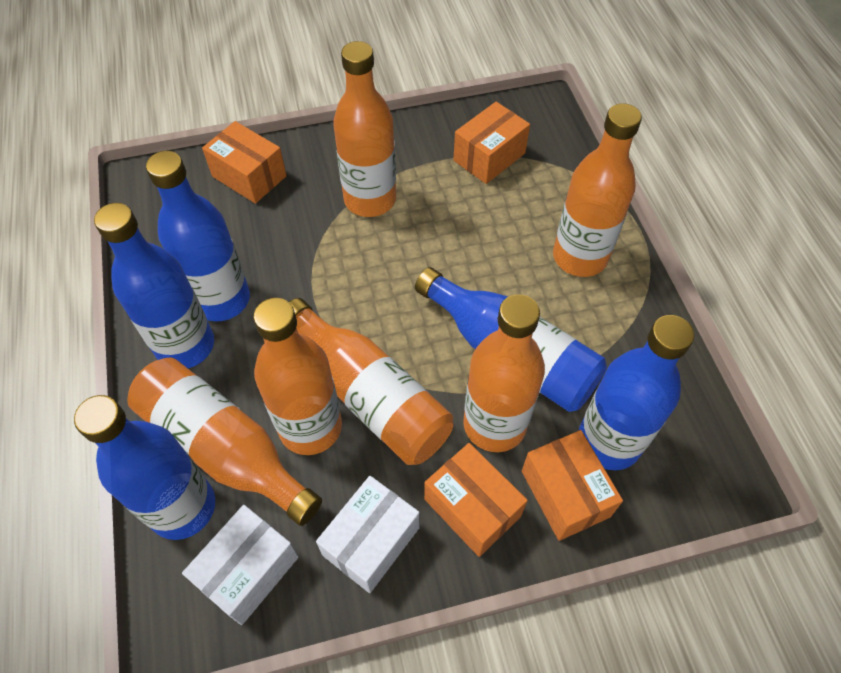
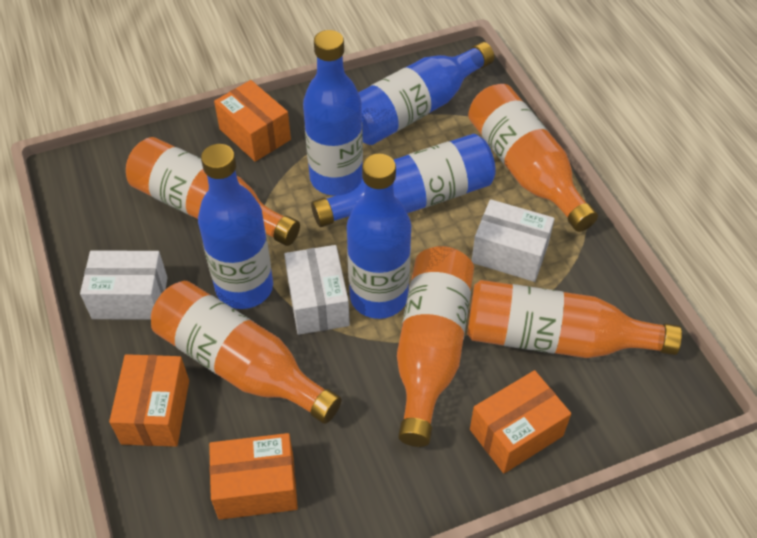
orange bottle: [127,357,322,526] [253,298,342,455] [289,298,453,465] [333,41,396,217] [463,294,545,452] [553,103,642,277] = 6 -> [126,137,300,246] [151,281,342,424] [397,246,474,447] [467,280,682,358] [468,84,598,232] = 5
white box: [182,505,299,625] [316,476,420,593] = 2 -> [80,250,168,320] [284,245,350,335] [472,199,555,282] = 3

